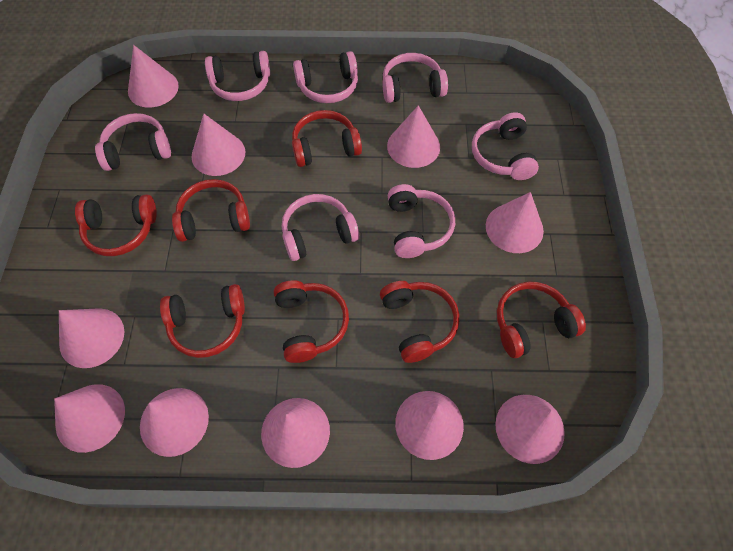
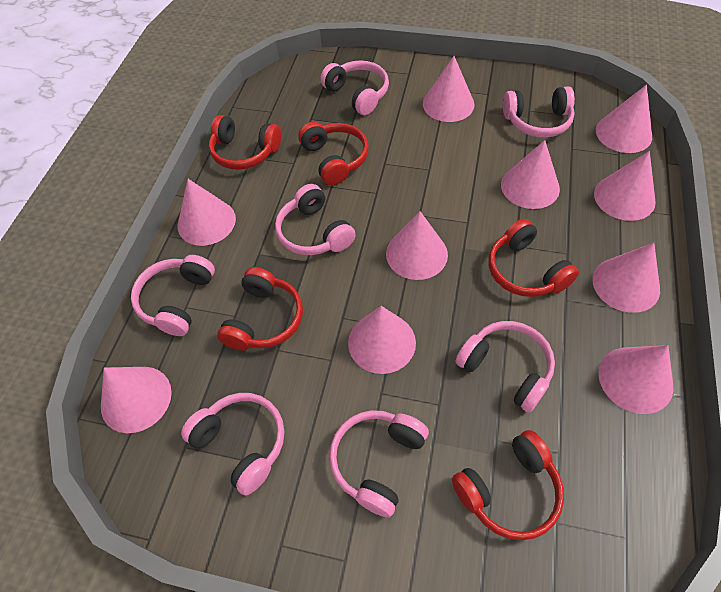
red headphones: [75,194,157,256] [160,284,245,358] [172,179,250,242] [274,280,349,363] [292,110,362,167] [380,281,459,363] [497,282,586,358] = 7 -> [209,115,281,170] [217,267,303,351] [298,122,369,185] [452,430,564,540] [488,219,579,297] = 5

